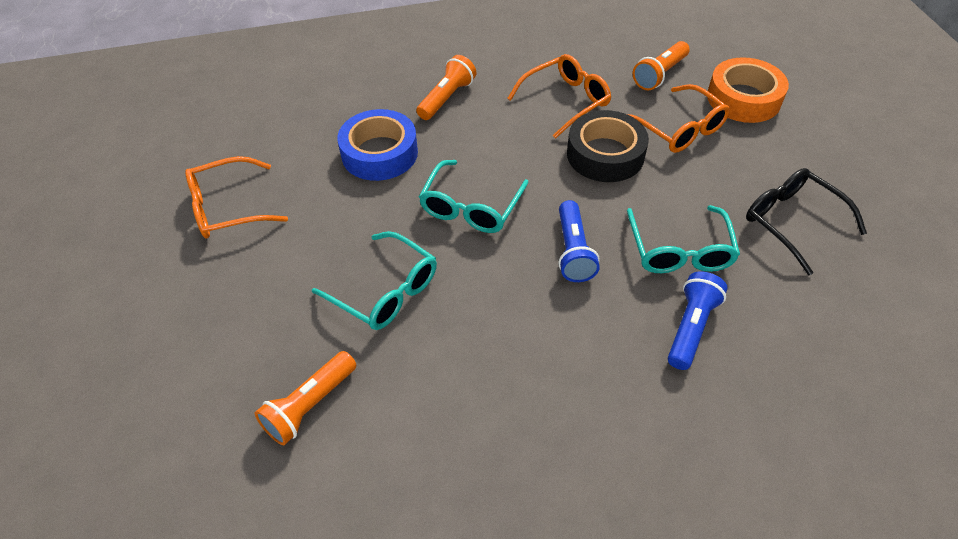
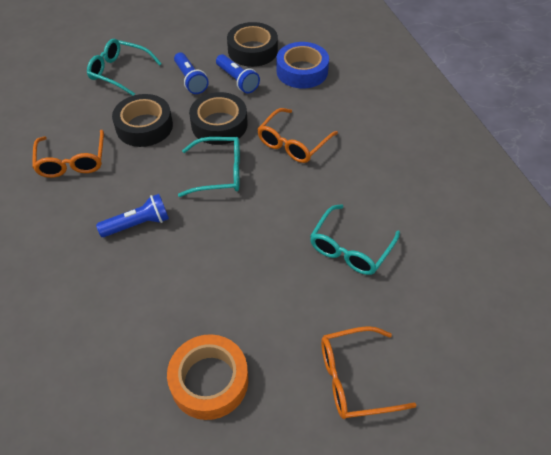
black glasses: [746,168,867,275] = 1 -> none = 0
black tape: [567,110,649,182] = 1 -> [112,94,173,147] [189,92,248,145] [227,22,278,67] = 3
blue flashlight: [558,200,600,282] [668,272,727,370] = 2 -> [96,194,169,237] [174,52,209,94] [216,54,260,94] = 3
orange flashlight: [255,351,356,445] [416,55,477,120] [633,41,690,90] = 3 -> none = 0

